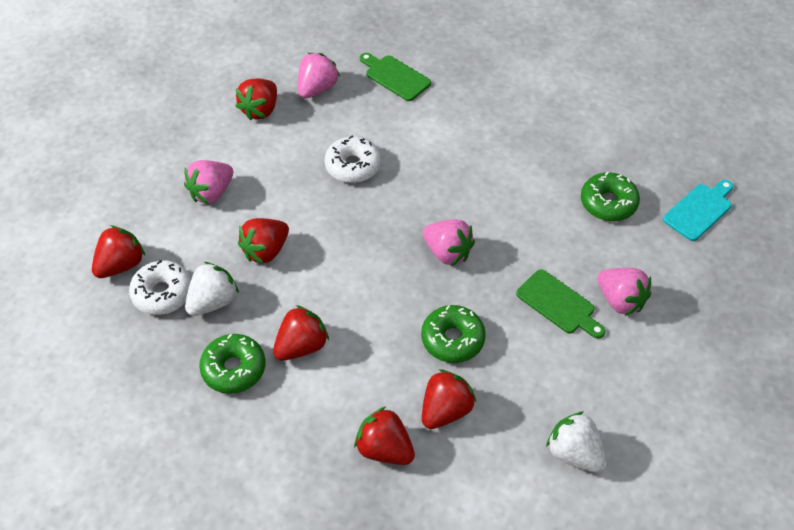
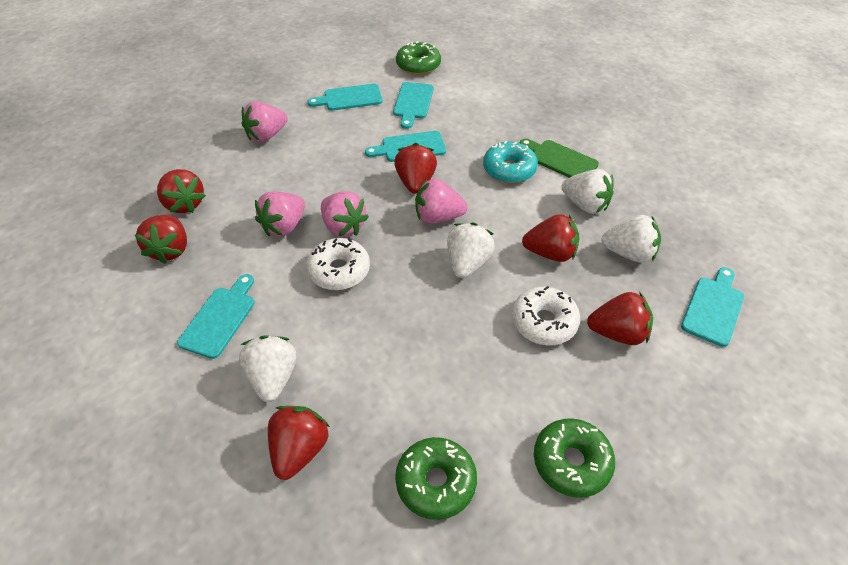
green cutting board: [360,53,431,101] [516,269,605,339] = 2 -> [520,139,599,178] = 1
turquoise cutting board: [663,180,733,241] = 1 -> [177,274,255,359] [308,84,383,111] [365,131,446,162] [393,82,434,129] [681,267,744,347] = 5
turquoise donut: none = 0 -> [483,141,538,183] = 1
white strawberry: [185,262,239,316] [546,411,607,473] = 2 -> [239,335,296,402] [447,222,495,278] [561,169,614,214] [601,215,661,263] = 4

